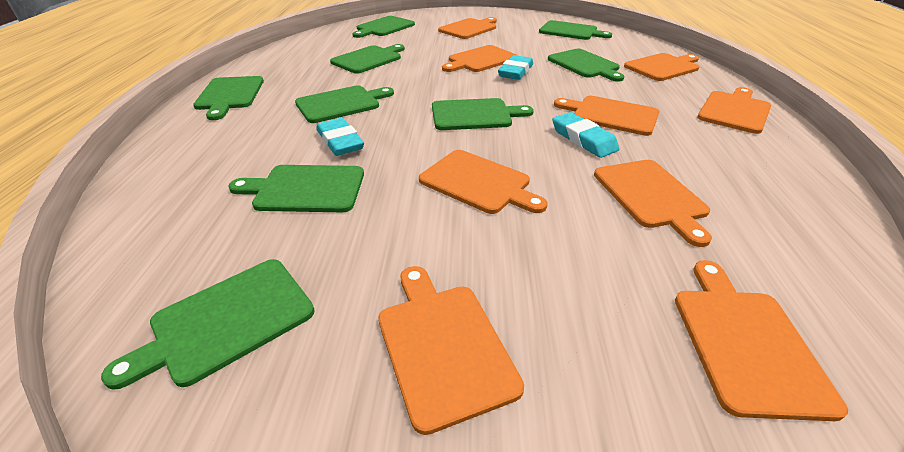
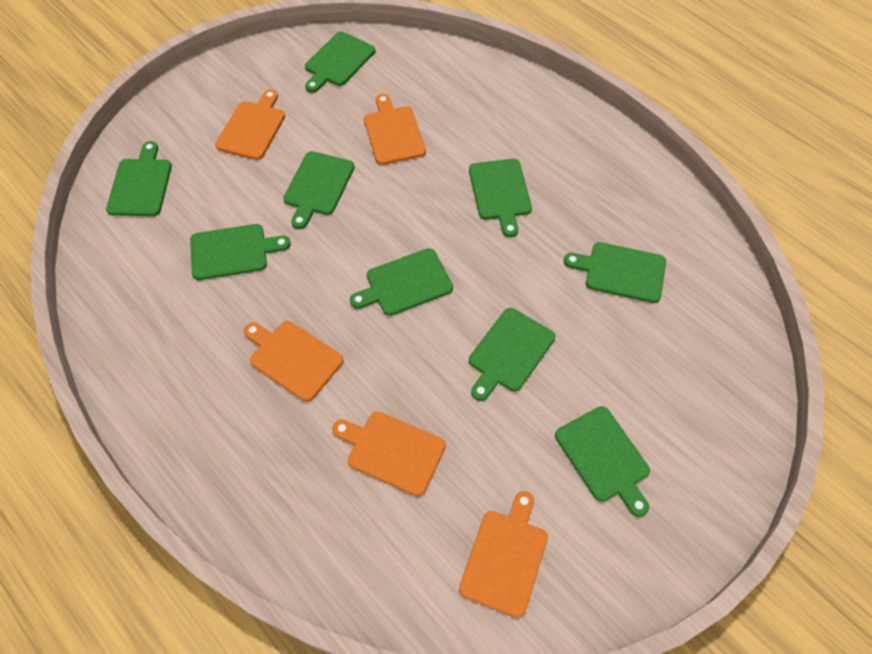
orange cutting board: [378,266,524,435] [419,150,548,214] [438,17,497,39] [442,45,518,72] [554,96,659,136] [594,160,712,247] [624,53,700,81] [675,260,848,421] [697,87,771,134] = 9 -> [215,89,285,160] [244,321,344,402] [332,411,446,496] [364,94,426,165] [459,491,548,618] = 5
turquoise eraser: [316,118,364,156] [498,55,533,80] [552,112,619,158] = 3 -> none = 0

